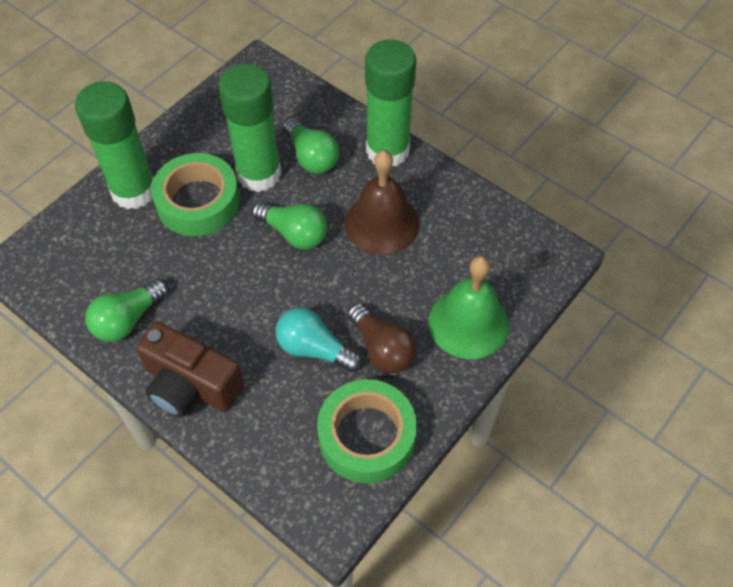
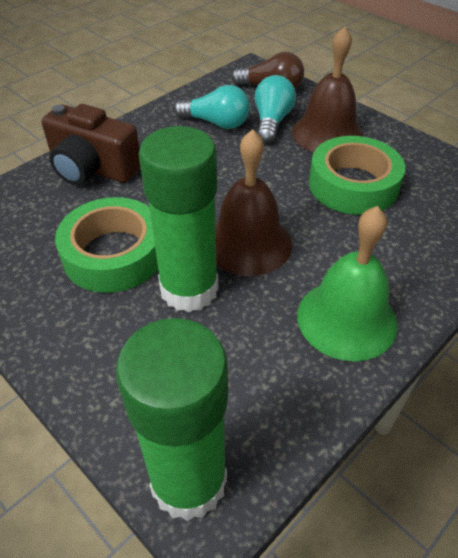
brown bell: [344,150,420,255] = 1 -> [215,129,292,276] [292,26,364,152] = 2
green glue stick: [75,81,154,209] [218,64,281,192] [365,39,416,167] = 3 -> [116,318,228,521] [139,126,218,312] = 2
green light bulb: [85,279,168,342] [252,202,327,249] [283,118,339,174] = 3 -> none = 0
turquoise light bulb: [275,307,362,372] = 1 -> [174,85,250,129] [255,75,296,144] = 2

